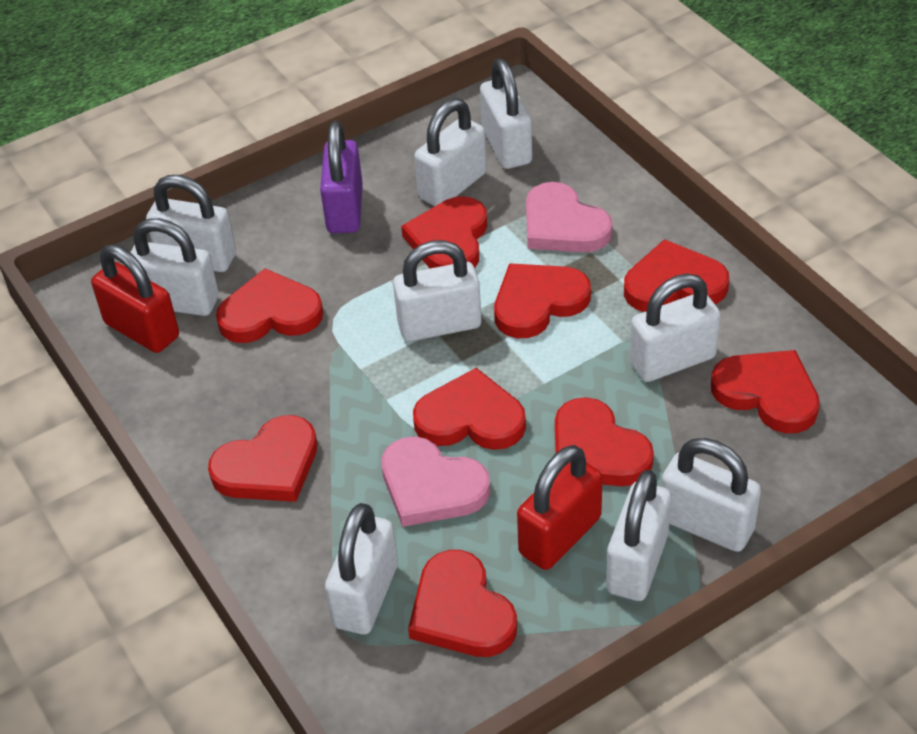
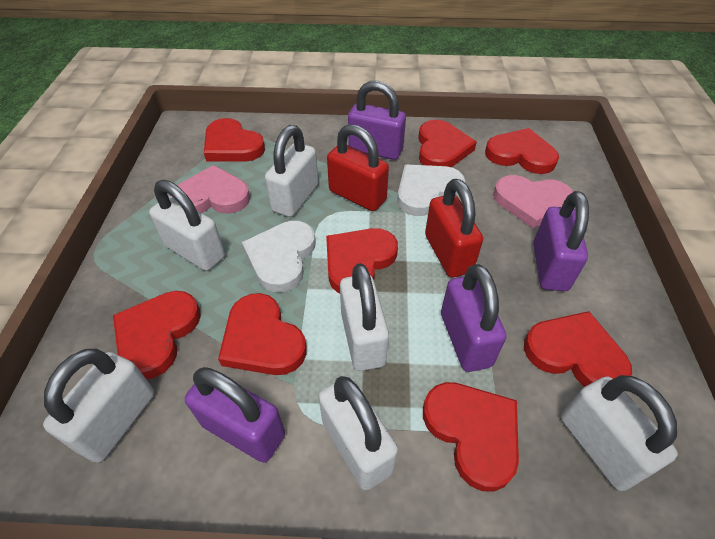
purple padlock: [320,121,363,233] = 1 -> [185,367,285,463] [348,81,406,160] [441,264,507,372] [533,191,589,291] = 4
red heart: [208,415,317,502] [216,268,323,343] [401,196,487,268] [408,550,517,657] [413,368,526,450] [494,263,591,338] [555,397,654,486] [624,239,729,312] [711,350,820,433] = 9 -> [113,291,201,379] [204,118,265,162] [218,293,307,375] [326,228,398,293] [418,120,477,167] [423,382,519,492] [485,128,559,174] [524,311,632,387] = 8
white heart: none = 0 -> [242,221,316,292] [397,164,465,216] = 2
white padlock: [130,218,219,316] [146,175,236,272] [325,503,398,635] [393,240,482,342] [414,98,487,206] [480,58,532,169] [606,470,672,601] [630,274,721,382] [661,438,761,552] = 9 -> [43,349,154,463] [149,180,225,271] [265,125,318,217] [319,376,398,490] [340,263,389,371] [561,375,678,491] = 6

